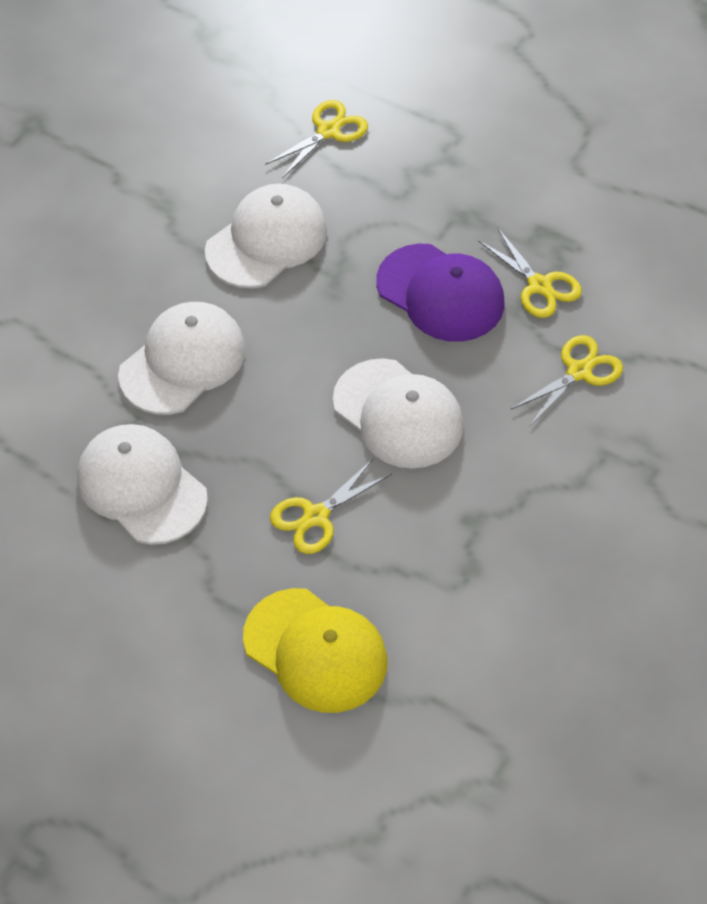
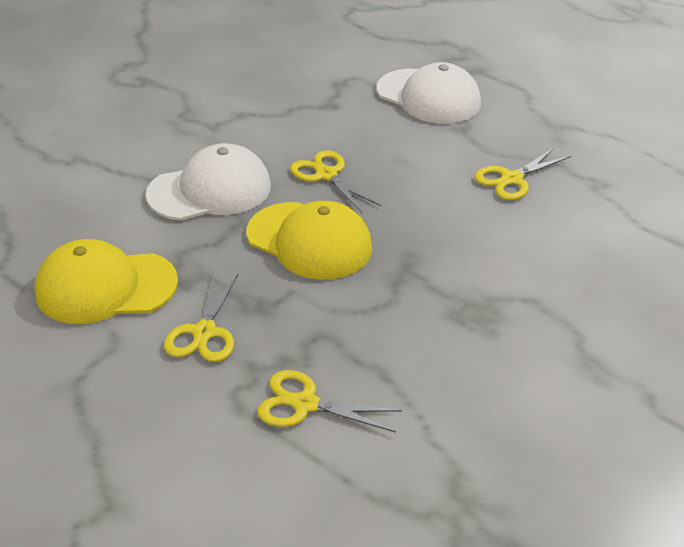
purple cap: [376,244,505,342] = 1 -> none = 0
white cap: [77,424,208,545] [118,302,246,415] [205,184,327,288] [333,358,464,468] = 4 -> [146,143,271,221] [376,62,481,124] = 2
yellow cap: [243,588,387,713] = 1 -> [35,239,178,324] [247,201,372,280] = 2

